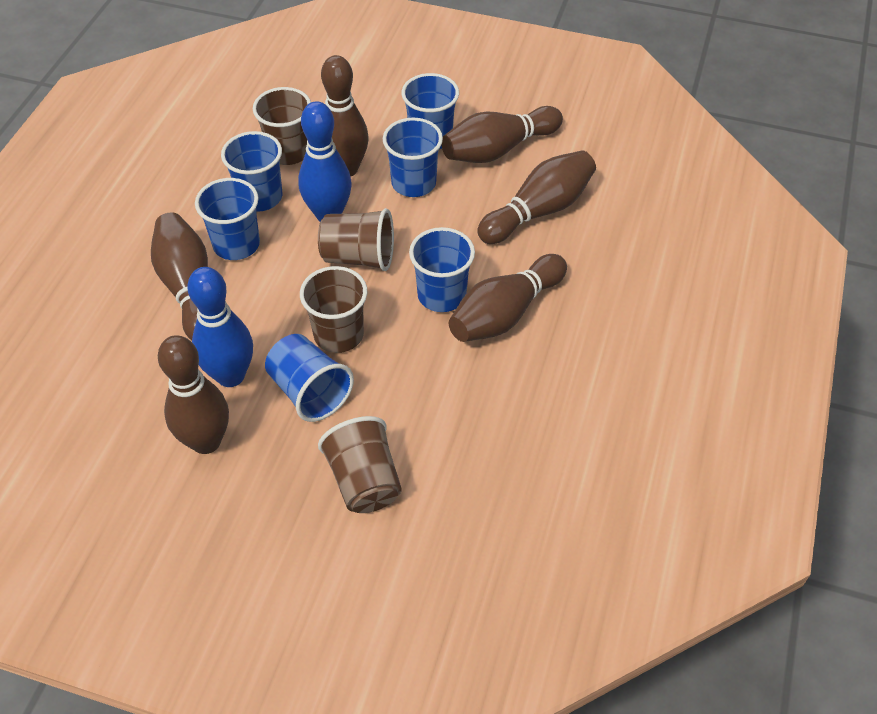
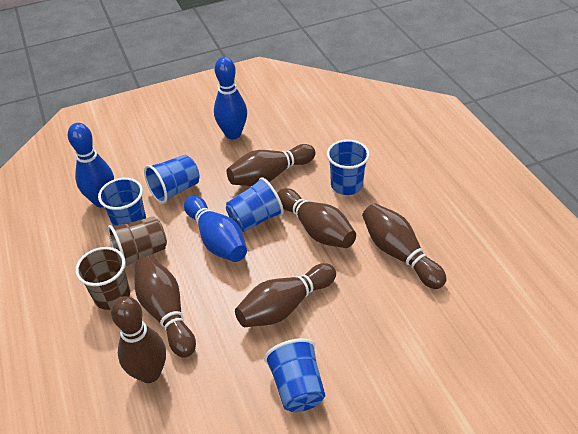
blue bowling pin: [187,267,253,387] [298,101,352,221] = 2 -> [68,123,114,207] [184,196,247,262] [214,57,247,140] = 3
blue cup: [195,178,260,260] [221,131,282,212] [265,334,354,422] [383,118,443,197] [401,73,459,149] [409,227,475,312] = 6 -> [98,178,146,226] [144,155,200,204] [226,177,284,232] [264,338,325,412] [327,139,370,195] = 5
brown cup: [253,87,311,165] [300,266,367,353] [318,208,394,271] [318,416,402,513] = 4 -> [75,247,130,310] [108,216,167,267] = 2

